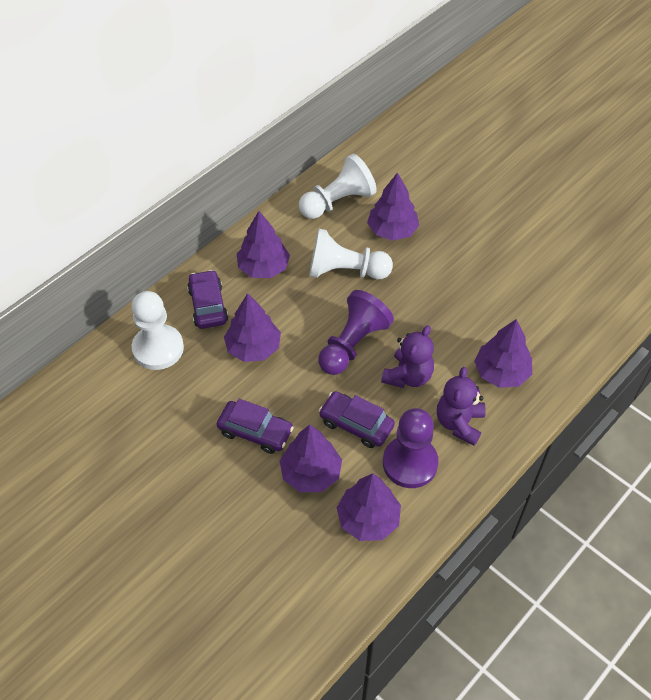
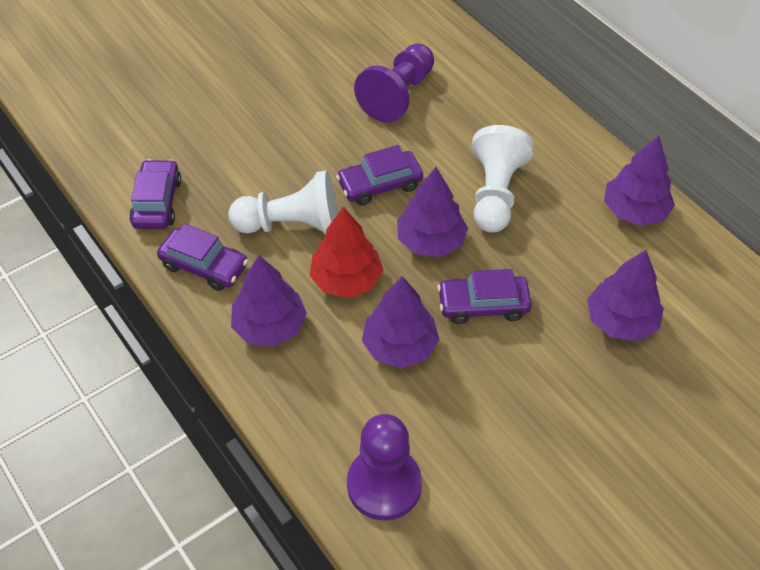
purple car: [187,270,228,329] [217,399,294,454] [319,391,395,448] = 3 -> [129,159,181,229] [157,224,248,291] [336,145,423,206] [437,269,532,324] = 4
purple teddy bear: [381,326,434,388] [437,367,486,446] = 2 -> none = 0
purple tree: [224,293,281,362] [237,211,290,278] [280,425,342,492] [337,473,401,541] [367,172,420,241] [474,319,532,388] = 6 -> [231,255,307,346] [362,276,440,368] [397,167,468,257] [587,250,664,341] [604,136,675,226] = 5
red tree: none = 0 -> [310,207,383,298] = 1
white pawn: [131,291,184,370] [299,154,377,219] [309,229,393,279] = 3 -> [228,170,338,235] [471,125,534,233] = 2

